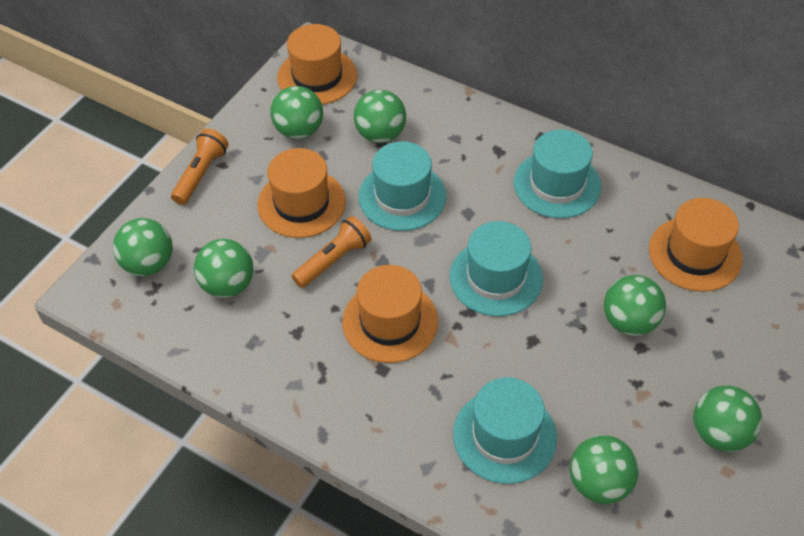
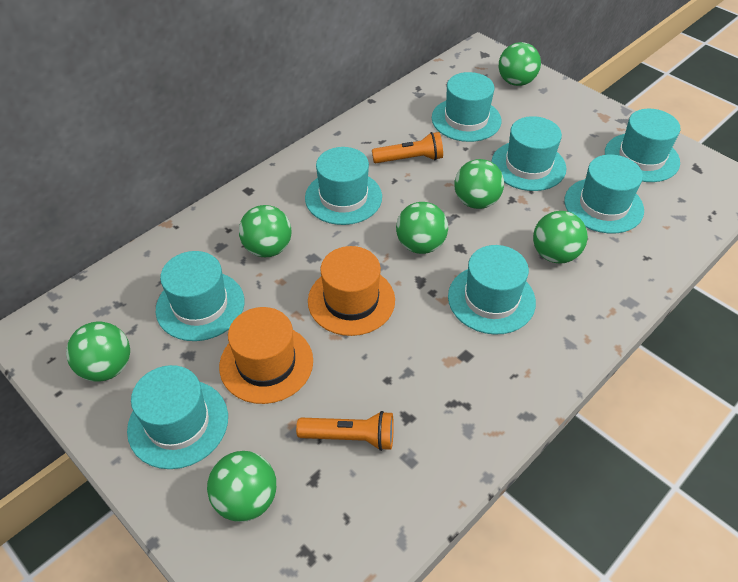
orange hat: [258,148,346,238] [277,24,357,104] [342,265,438,363] [649,198,743,292] = 4 -> [219,307,313,404] [308,246,395,336] = 2
turquoise hat: [358,141,446,231] [449,221,543,316] [453,378,557,484] [514,130,601,218] = 4 -> [127,365,228,469] [156,251,245,341] [305,147,382,225] [432,72,501,142] [448,245,536,335] [491,116,566,191] [564,155,644,233] [605,109,680,182] = 8

